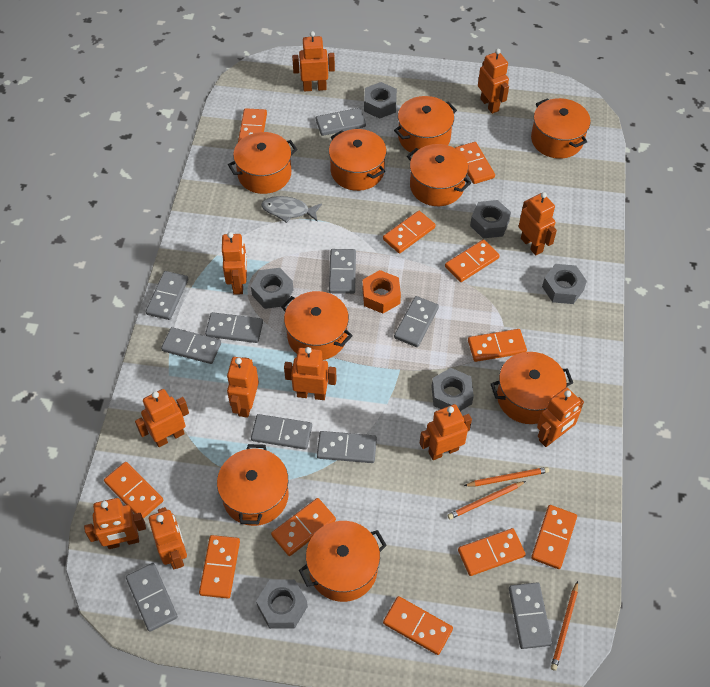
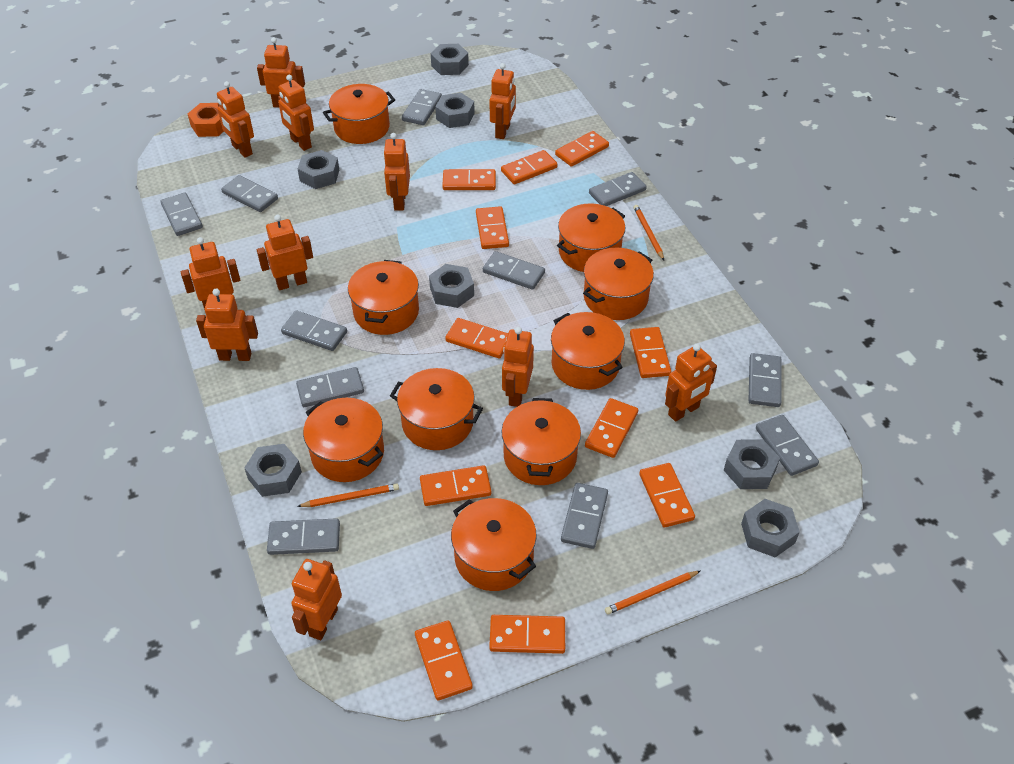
grey domino: [126,563,178,632] [146,271,188,320] [161,327,221,364] [205,312,263,343] [251,414,312,450] [316,108,366,136] [317,431,377,463] [329,249,356,294] [394,296,439,347] [509,582,552,649] = 10 -> [161,193,203,236] [221,175,278,212] [267,518,340,555] [281,311,347,351] [296,367,364,407] [402,89,442,125] [483,251,545,290] [561,483,608,549] [589,172,647,206] [748,353,781,407] [756,415,819,476] = 11
grey fish: [261,196,322,223] = 1 -> none = 0
grey nut: [251,268,293,309] [256,579,308,629] [364,82,397,119] [432,368,474,411] [470,200,511,238] [542,264,587,304] = 6 -> [244,444,302,497] [298,150,339,189] [429,264,474,308] [431,44,469,75] [435,93,475,128] [724,439,780,489] [741,499,800,557] = 7

